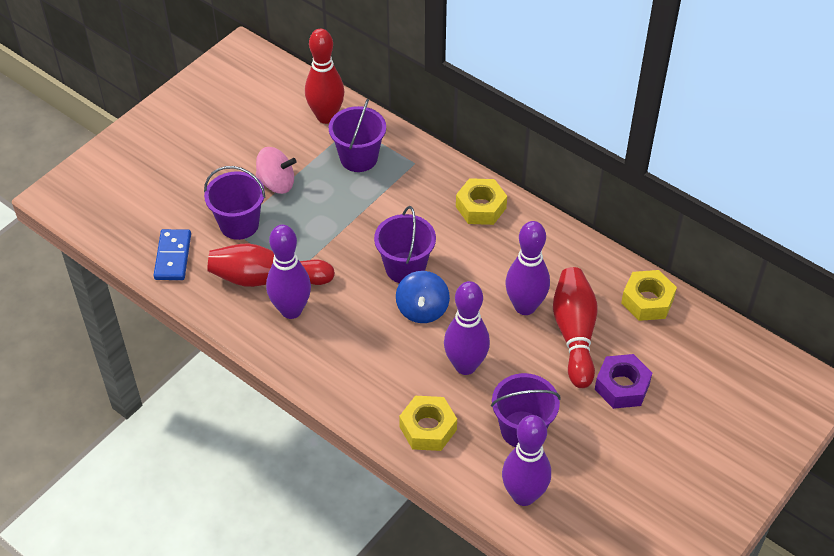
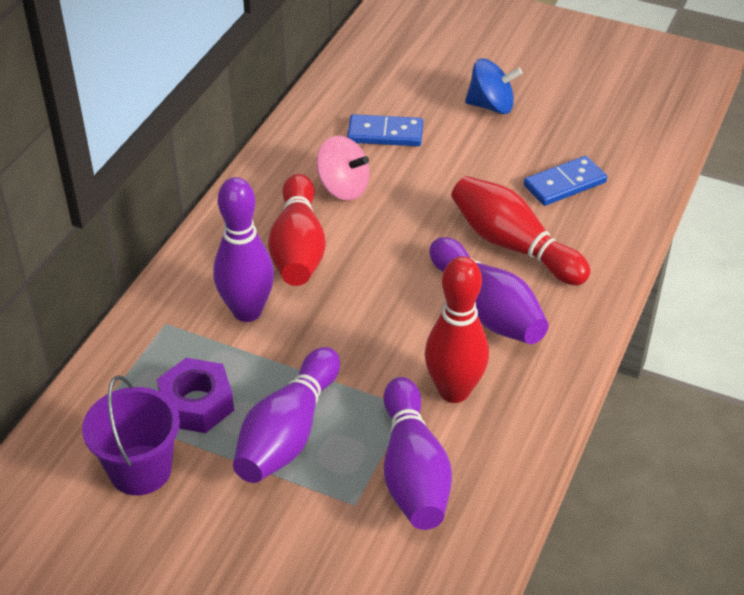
blue domino: [153,229,191,280] = 1 -> [347,114,423,146] [524,156,607,206] = 2
purple bucket: [204,166,266,240] [329,99,386,172] [374,206,436,283] [491,373,560,447] = 4 -> [82,375,180,495] = 1
yellow nut: [399,396,457,451] [456,178,507,225] [621,270,677,321] = 3 -> none = 0

